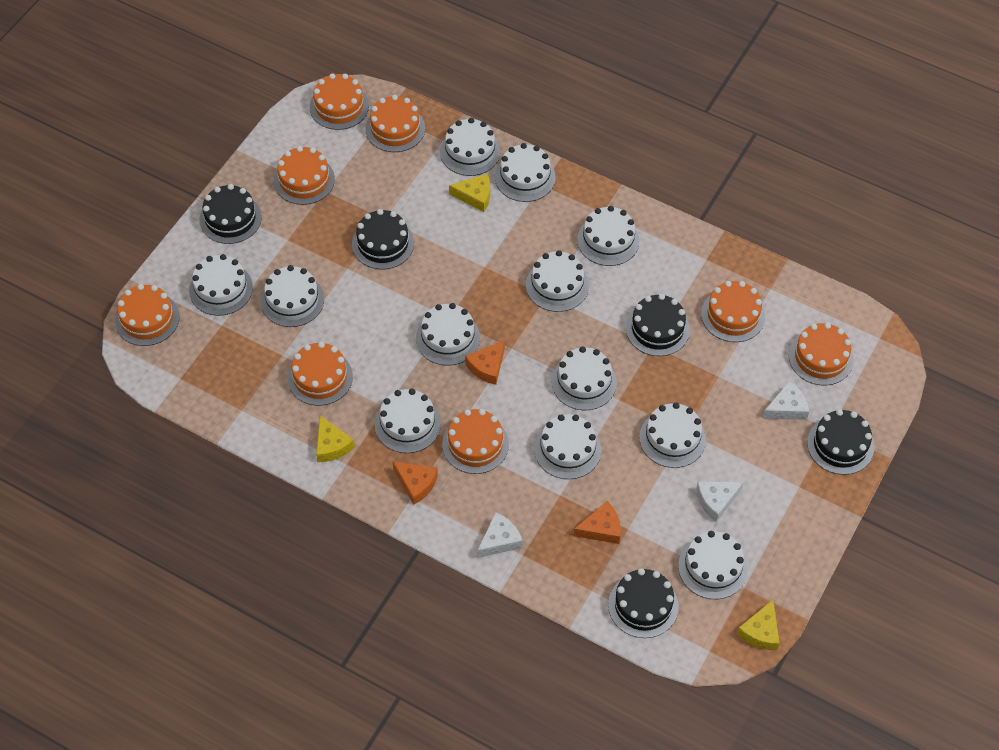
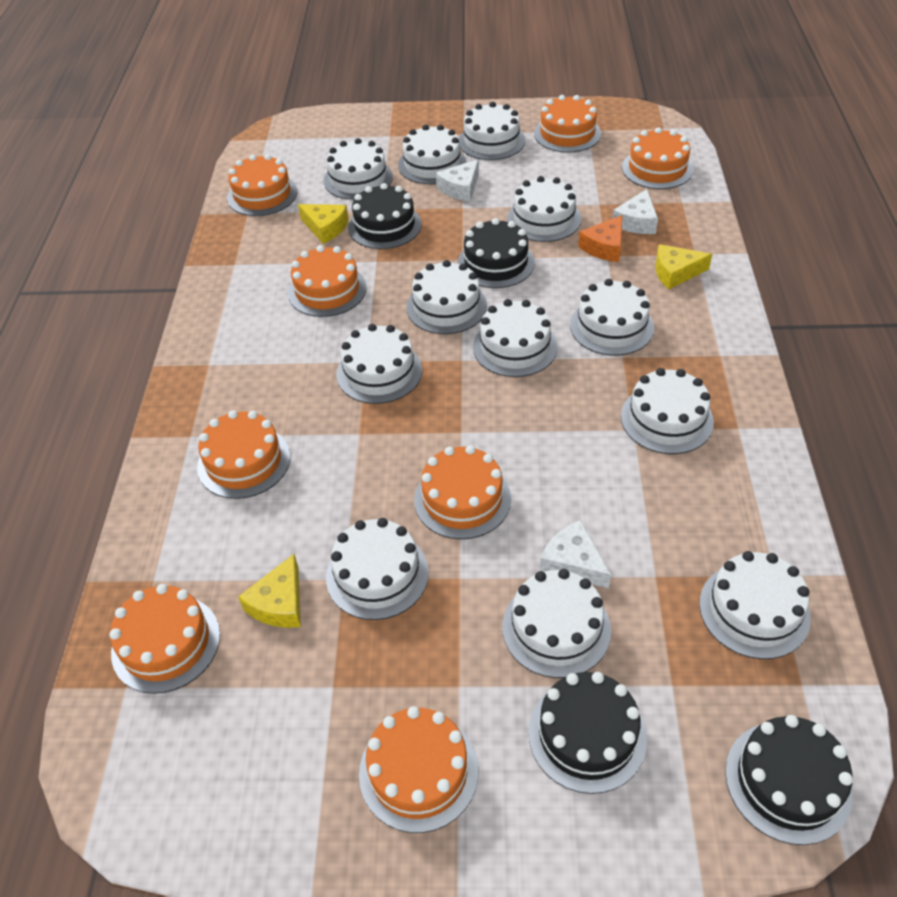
black cake: [200,184,262,244] [352,209,414,269] [608,568,679,638] [626,294,690,356] [807,409,874,475] = 5 -> [348,183,422,249] [458,218,535,288] [528,672,647,794] [725,715,853,845] = 4
orange cheese: [393,462,438,505] [465,340,505,385] [574,501,621,544] = 3 -> [578,215,622,262] = 1

